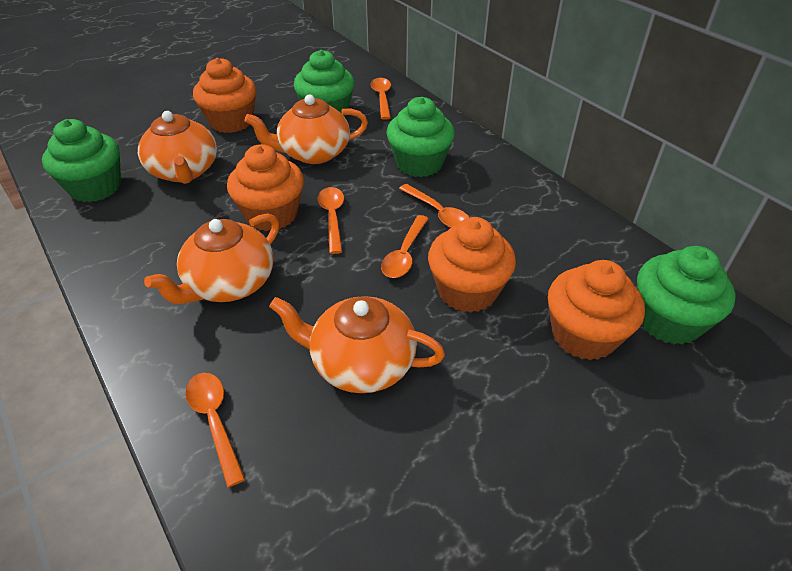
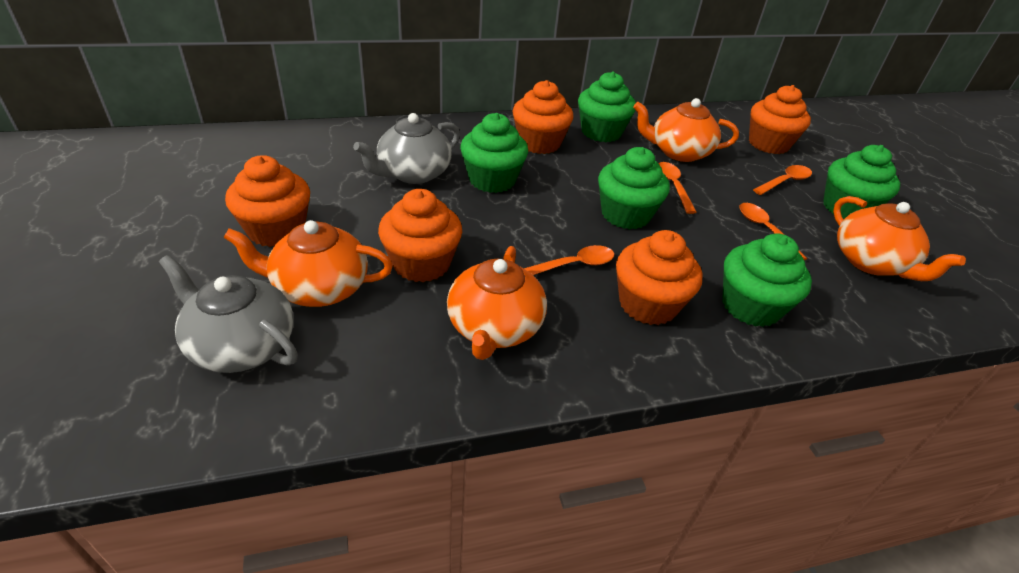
green cupcake: [42,119,121,202] [294,50,355,117] [386,97,455,177] [637,246,736,345] = 4 -> [460,113,528,193] [578,71,636,142] [598,147,670,229] [723,233,812,327] [823,145,900,219] = 5
grey teapot: none = 0 -> [159,255,298,373] [353,113,460,184] = 2
orange cupcake: [193,58,256,133] [227,144,304,231] [428,217,516,313] [548,260,645,360] = 4 -> [225,155,310,247] [378,189,462,282] [512,80,573,154] [616,230,703,325] [749,85,811,154] = 5
orange spoon: [185,373,245,487] [318,187,344,254] [371,78,391,120] [381,215,429,278] [399,184,469,228] = 5 -> [524,245,614,275] [658,162,697,214] [739,203,807,260] [753,165,812,195] = 4

